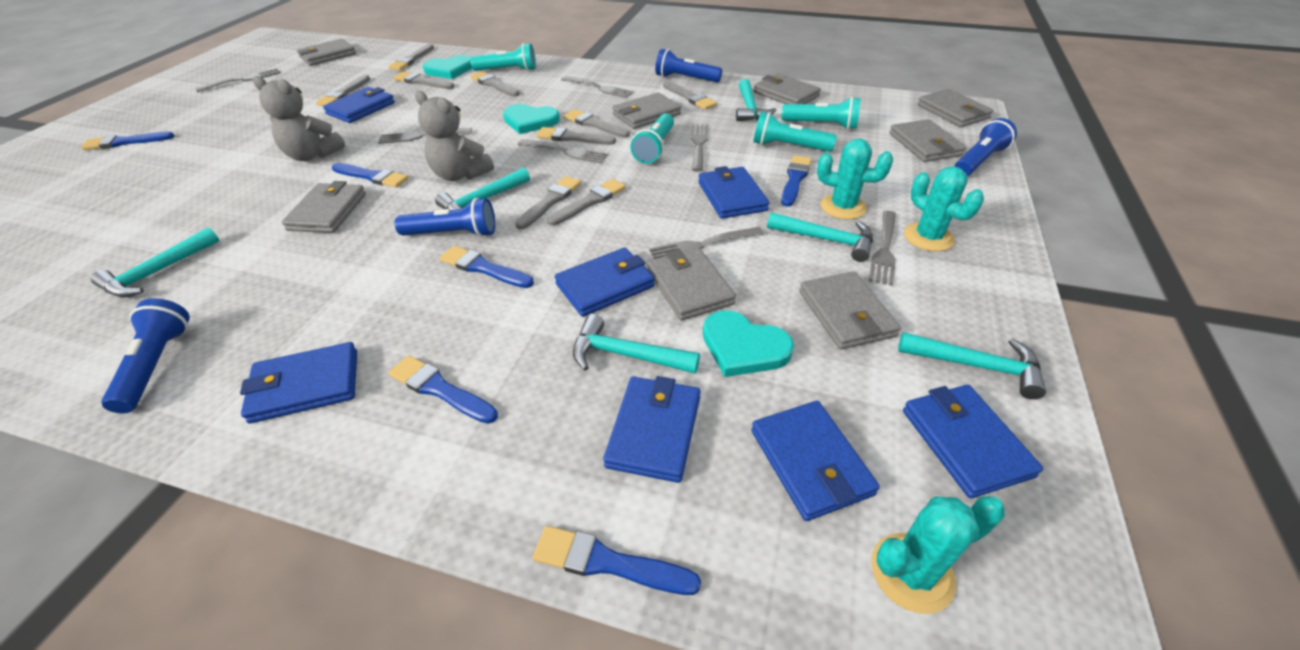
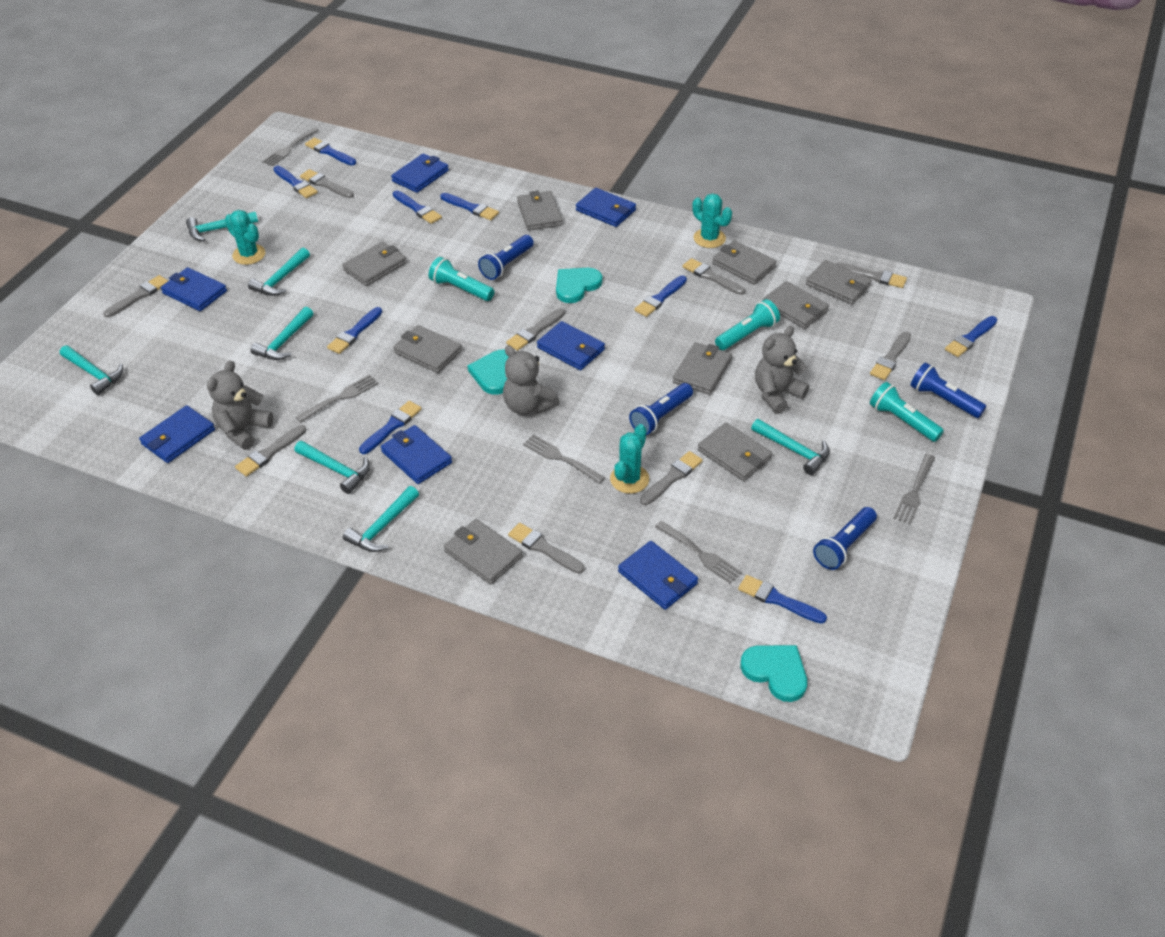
blue brush: [81,132,174,150] [332,163,409,188] [388,355,498,424] [439,246,534,288] [533,526,701,595] [781,155,812,207] = 6 -> [273,166,318,198] [305,138,356,165] [327,307,382,354] [359,401,422,454] [392,190,442,224] [440,193,499,220] [634,276,687,317] [738,575,827,624] [945,316,997,357] = 9
grey fork: [195,68,281,92] [378,128,472,144] [518,140,608,163] [561,76,634,98] [649,227,764,259] [691,124,708,172] [869,211,896,286] = 7 -> [262,128,319,166] [296,375,379,423] [523,434,605,484] [655,521,742,584] [893,454,935,525] = 5
grey teddy bear: [253,76,345,161] [415,91,494,181] = 2 -> [207,360,273,450] [503,345,560,415] [755,326,809,414] = 3
grey wallet: [282,181,366,233] [297,38,356,66] [612,92,681,129] [647,247,736,321] [754,73,821,104] [799,271,901,349] [889,119,966,162] [917,89,993,127] = 8 -> [342,241,407,286] [393,325,462,373] [444,519,523,584] [517,190,563,231] [673,342,732,395] [698,422,772,481] [712,240,777,285] [763,281,829,329] [806,260,872,305] = 9
turquoise flashlight: [470,43,536,71] [630,113,674,164] [753,112,837,152] [781,97,861,129] = 4 -> [429,257,494,301] [715,299,780,350] [870,382,944,442] = 3
turquoise hammer: [91,228,220,298] [435,168,530,210] [573,314,700,373] [736,79,776,121] [767,212,873,262] [898,332,1046,399] = 6 -> [60,346,123,395] [186,212,258,241] [248,248,310,296] [250,307,313,360] [294,441,370,494] [343,486,419,552] [751,419,830,475] = 7

